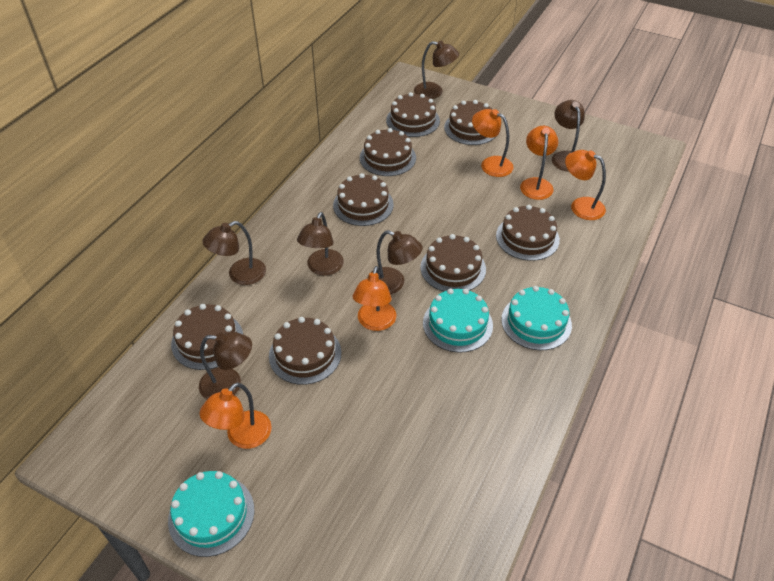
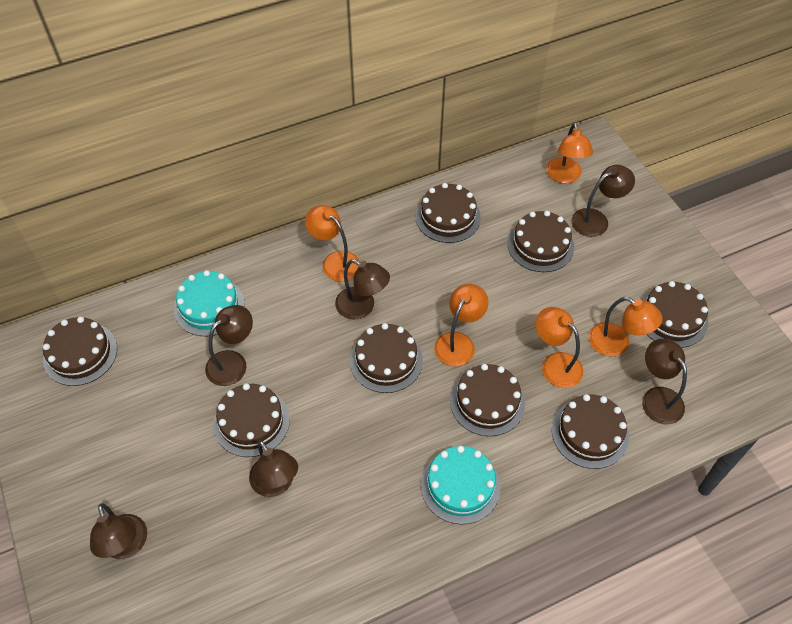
turquoise cake: [168,471,254,557] [423,289,493,353] [501,286,572,350] = 3 -> [174,270,245,336] [421,446,501,525] = 2

